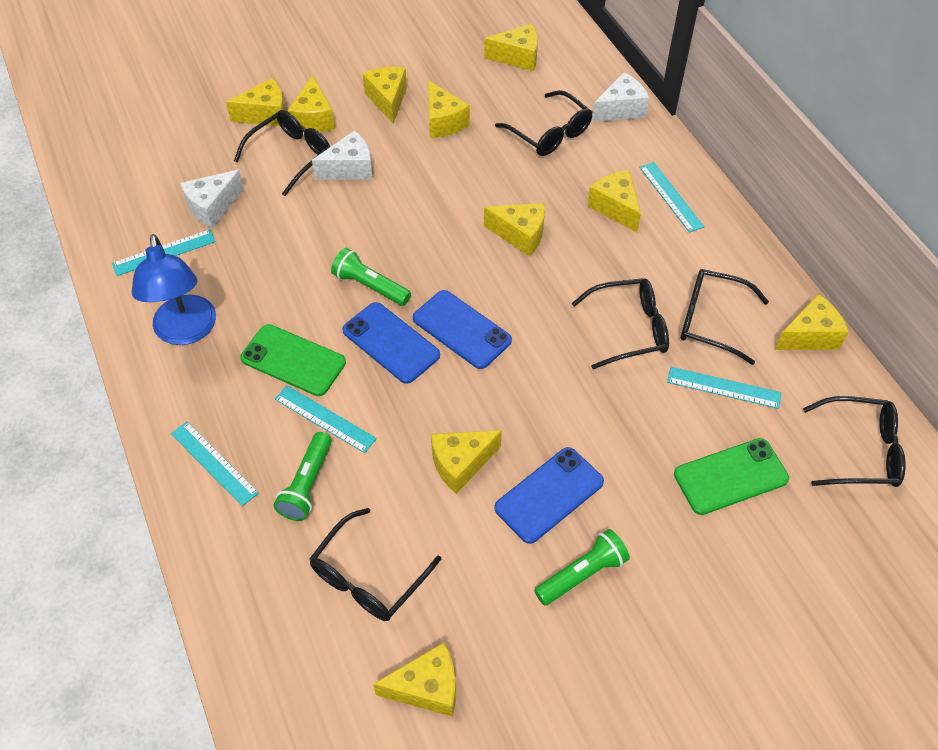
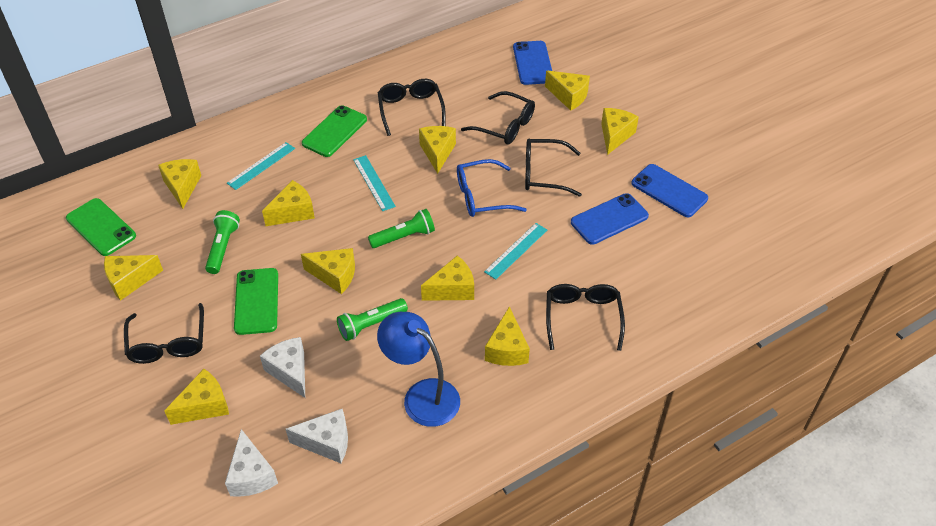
black glasses: [234,110,330,196] [309,508,441,621] [495,90,593,156] [572,278,669,369] [680,269,769,365] [803,396,906,487] = 6 -> [124,303,204,364] [378,79,446,136] [461,91,535,145] [525,139,582,197] [546,284,625,351] = 5
blue glasses: none = 0 -> [457,159,527,217] = 1
green phone: [240,324,346,396] [674,438,789,515] = 2 -> [66,198,136,256] [234,268,278,335] [302,105,367,157] = 3
turquoise ruler: [112,229,216,276] [171,421,259,506] [275,385,377,453] [639,162,705,233] [667,367,781,409] = 5 -> [227,142,295,190] [353,155,396,211] [484,223,547,280] = 3

